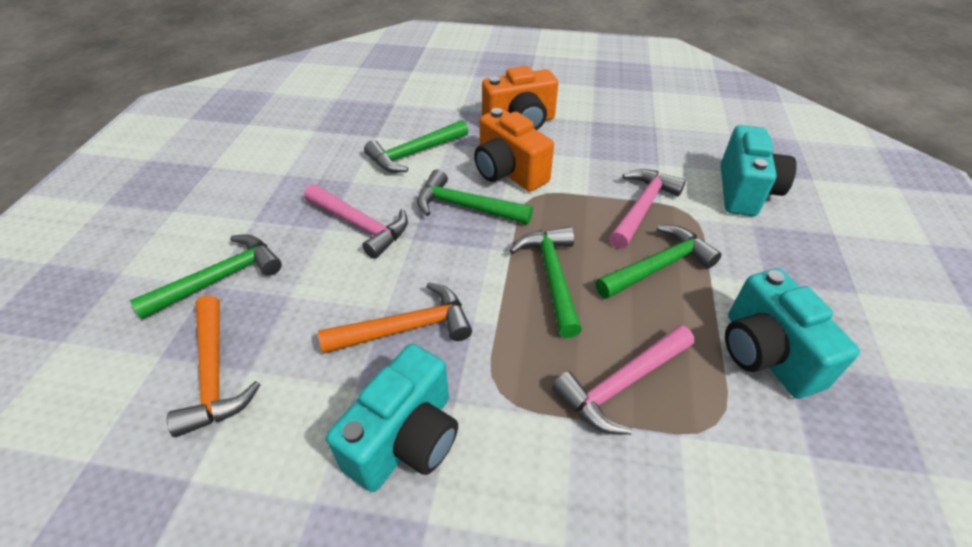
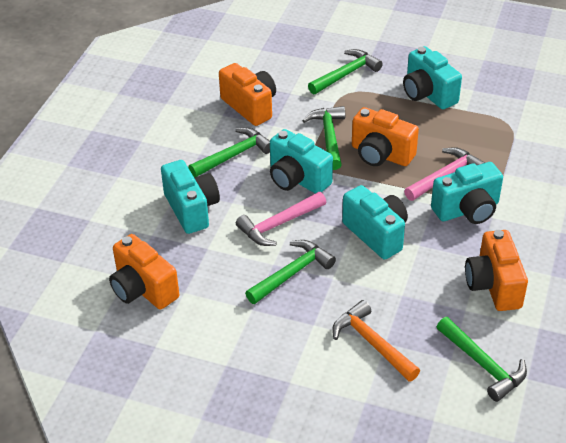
orange camera: [474,108,554,192] [482,66,558,130] = 2 -> [109,234,179,309] [219,63,276,126] [352,107,419,166] [465,230,528,311] = 4
orange hammer: [167,295,261,437] [318,282,472,354] = 2 -> [332,300,420,382] = 1
pink hammer: [304,184,408,259] [552,325,695,435] [609,169,686,249] = 3 -> [236,192,326,246] [404,147,485,201] = 2
turquoise camera: [326,344,458,492] [721,125,796,216] [725,268,860,399] = 3 -> [161,160,220,234] [270,129,333,193] [342,185,408,259] [403,46,462,109] [431,162,503,224] = 5

